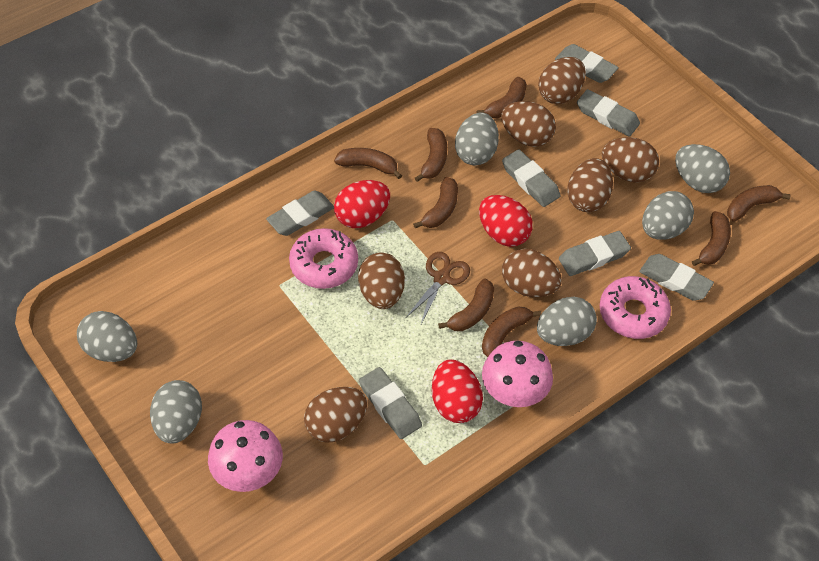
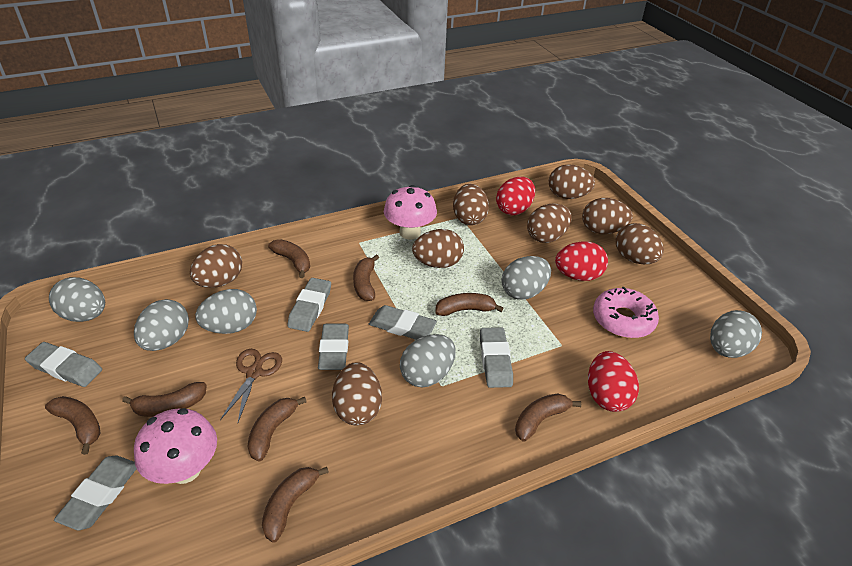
brown egg: [304,387,367,443] [358,252,405,309] [501,101,556,147] [502,249,562,297] [538,57,586,104] [567,158,613,212] [602,137,659,183] = 7 -> [190,244,242,288] [332,362,382,425] [412,229,464,268] [453,184,489,225] [527,203,572,243] [549,164,595,199] [582,198,633,234] [616,223,664,264] = 8
grey eraser: [266,191,334,236] [359,367,422,439] [502,149,561,207] [555,44,619,83] [559,231,631,276] [577,89,640,136] [639,254,714,301] = 7 -> [25,342,102,387] [54,456,137,530] [287,278,331,332] [318,324,349,370] [369,305,437,340] [480,327,513,388] = 6
pink donut: [289,228,358,289] [600,276,671,339] = 2 -> [593,287,659,338] = 1

